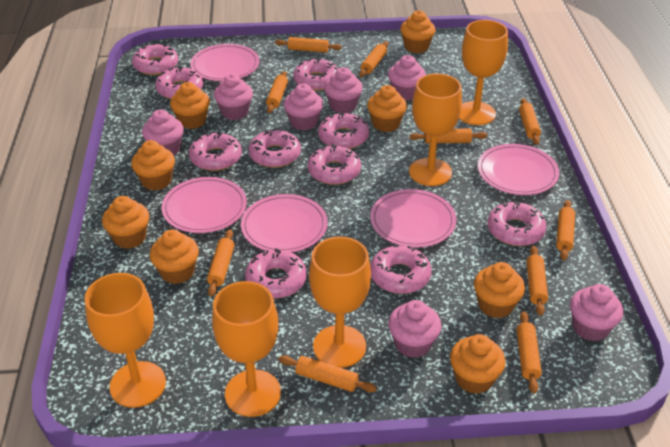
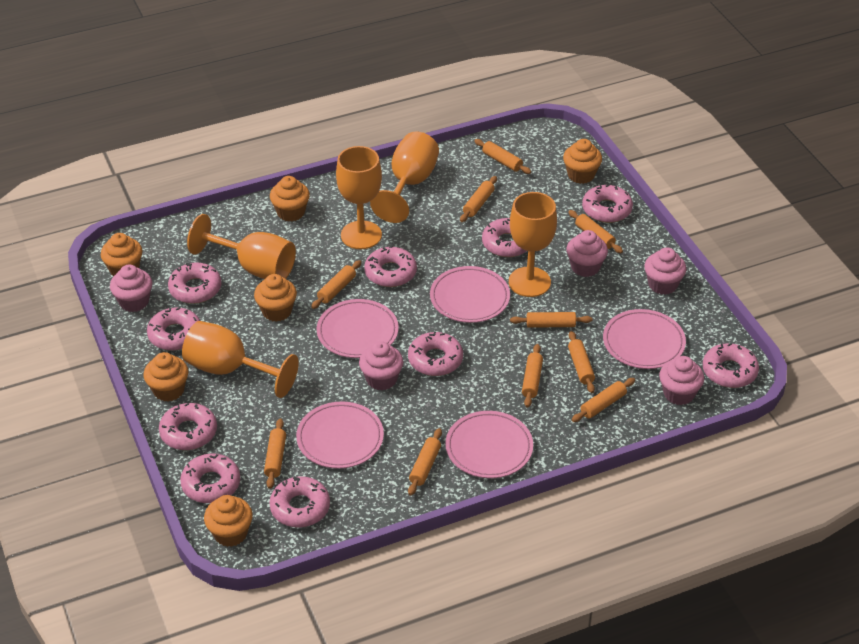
orange cupcake: [102,196,149,249] [131,140,175,190] [150,229,199,284] [170,82,210,129] [367,85,407,132] [400,10,436,53] [450,334,505,394] [474,262,525,318] = 8 -> [101,233,142,276] [144,352,189,402] [204,495,253,547] [254,274,297,322] [270,176,310,222] [563,139,602,184] = 6
pink cupcake: [142,110,184,156] [214,74,253,120] [284,84,323,130] [324,67,363,113] [388,55,426,101] [388,300,442,358] [570,284,623,341] = 7 -> [110,264,153,312] [359,341,403,390] [566,230,608,277] [644,247,686,295] [659,356,704,405] = 5

